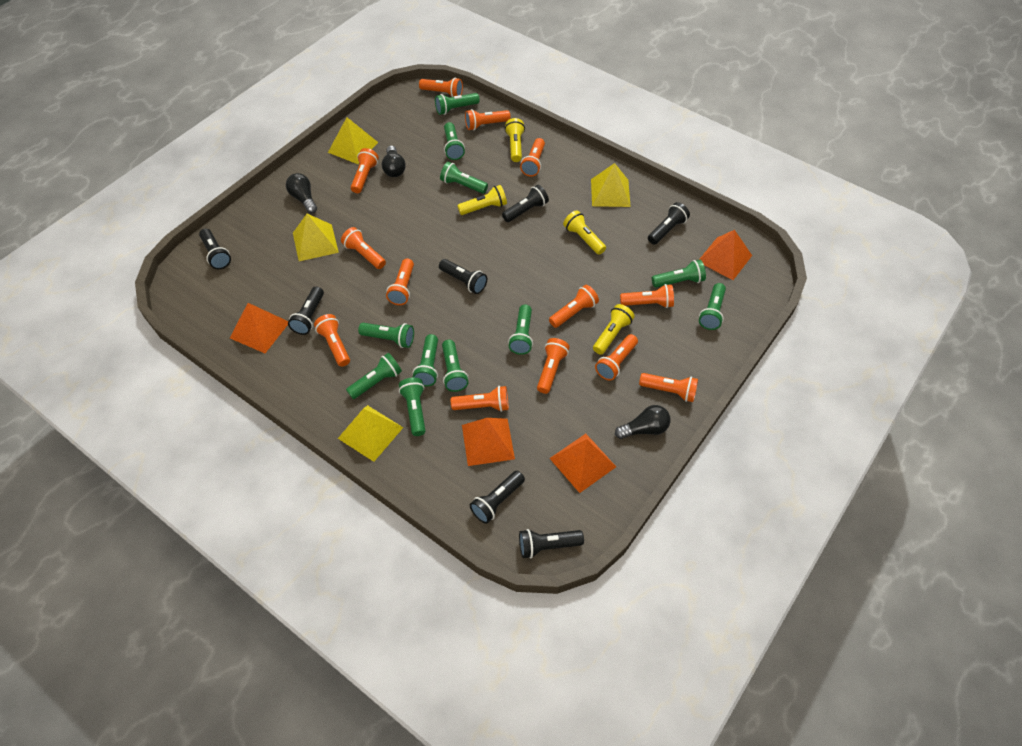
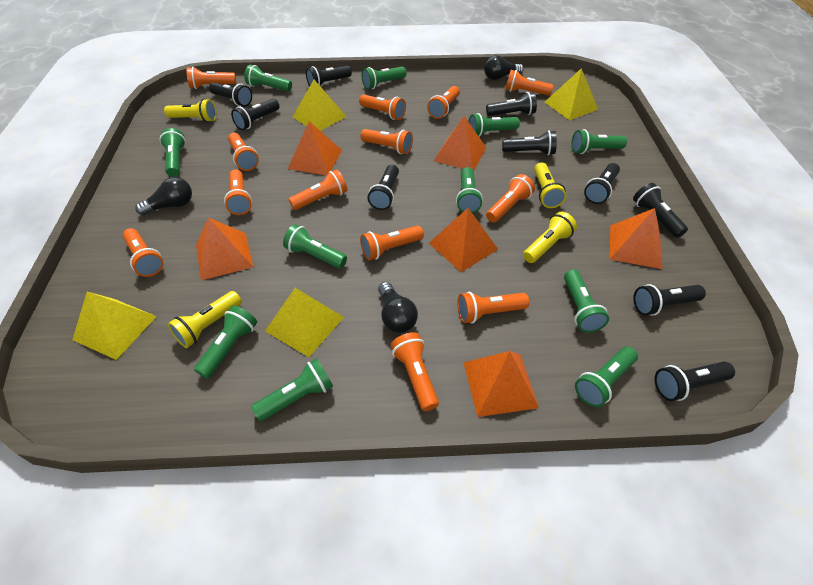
black flashlight: [199,229,231,269] [288,286,324,335] [439,259,487,294] [470,471,525,524] [502,185,549,222] [519,529,584,559] [648,202,690,245] = 7 -> [209,82,252,107] [231,99,279,130] [306,65,352,86] [368,165,399,210] [486,92,537,116] [502,130,557,155] [584,163,620,204] [633,183,688,238] [633,284,706,316] [655,362,735,401] = 10
orange pyramid: [230,303,288,353] [462,418,515,466] [549,434,616,493] [699,230,752,280] = 4 -> [196,217,253,280] [288,121,342,176] [429,208,498,272] [434,116,486,171] [463,351,539,417] [610,208,663,269] = 6

